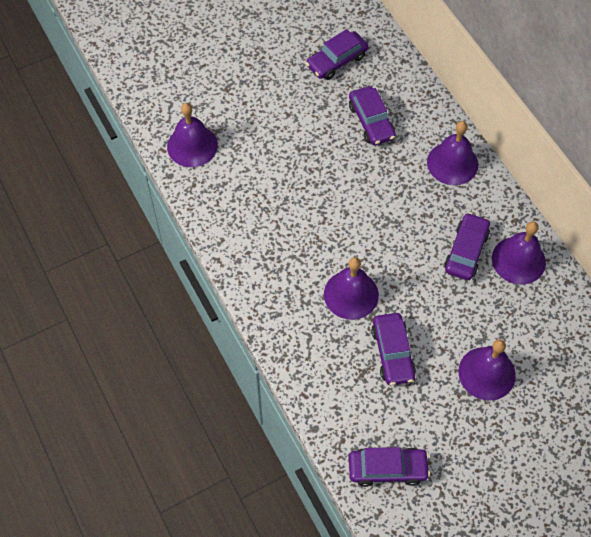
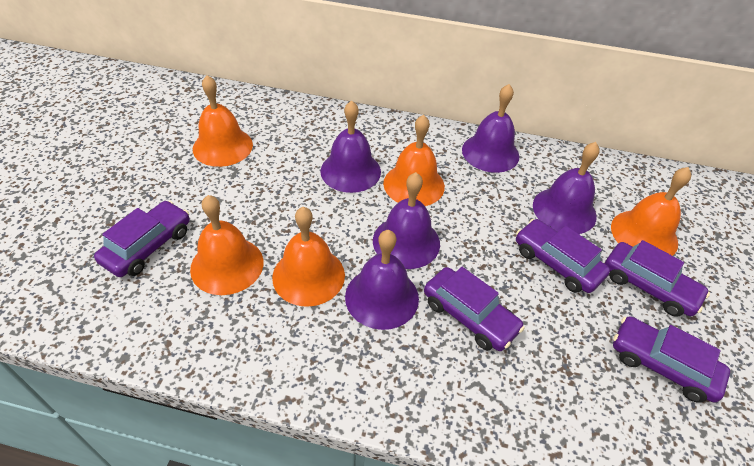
orange bell: none = 0 -> [190,195,264,295] [193,75,253,167] [272,207,345,307] [383,115,445,206] [611,167,691,256] = 5

